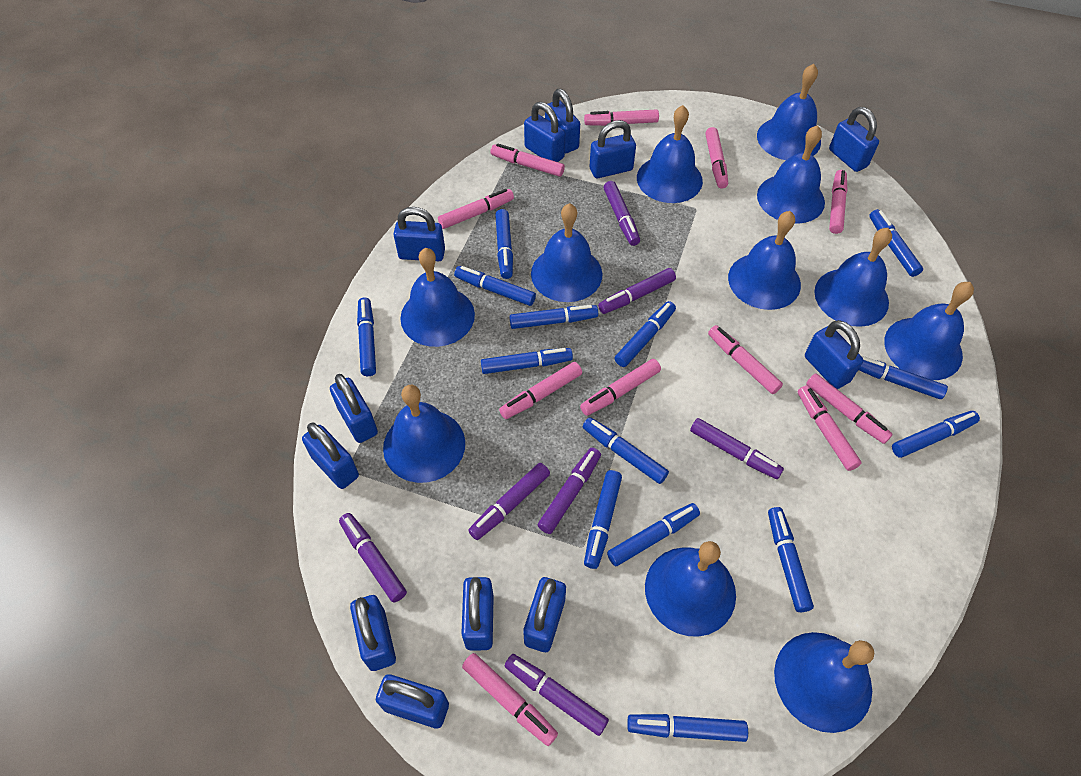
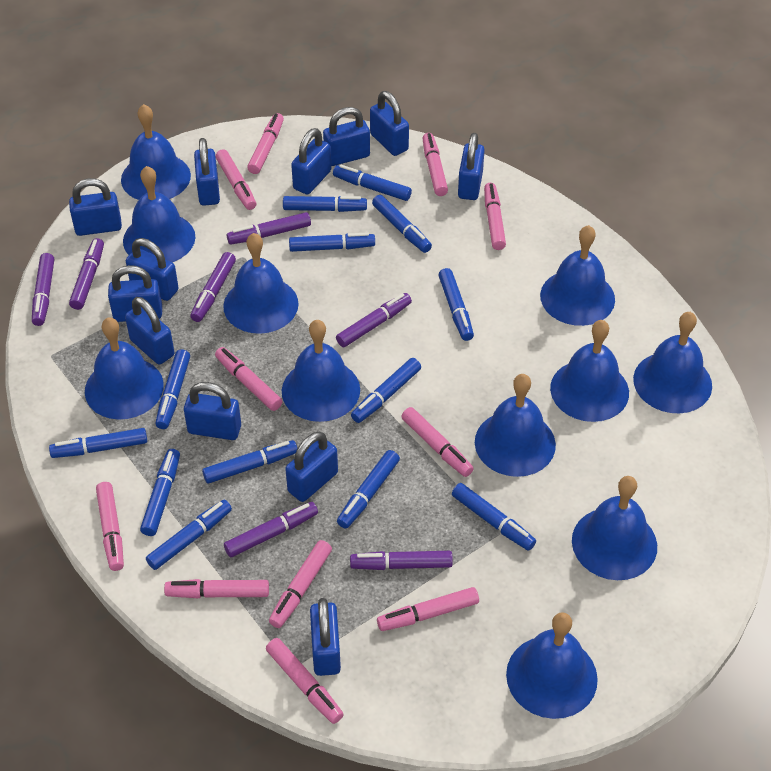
blue marker: [357,298,376,376] [454,266,536,306] [481,348,573,374] [495,209,513,279] [509,305,598,329] [583,417,669,484] [584,470,622,569] [607,503,700,566] [615,301,676,367] [627,714,748,742] [768,507,814,612] [859,356,948,399] [869,209,923,277] [892,411,980,458] = 14 -> [49,428,147,458] [140,449,180,536] [146,500,232,570] [155,349,190,429] [202,440,298,484] [283,196,367,212] [289,232,375,252] [333,164,412,201] [337,450,400,529] [351,358,421,423] [372,195,432,253] [439,268,474,341] [452,483,536,551] = 13

